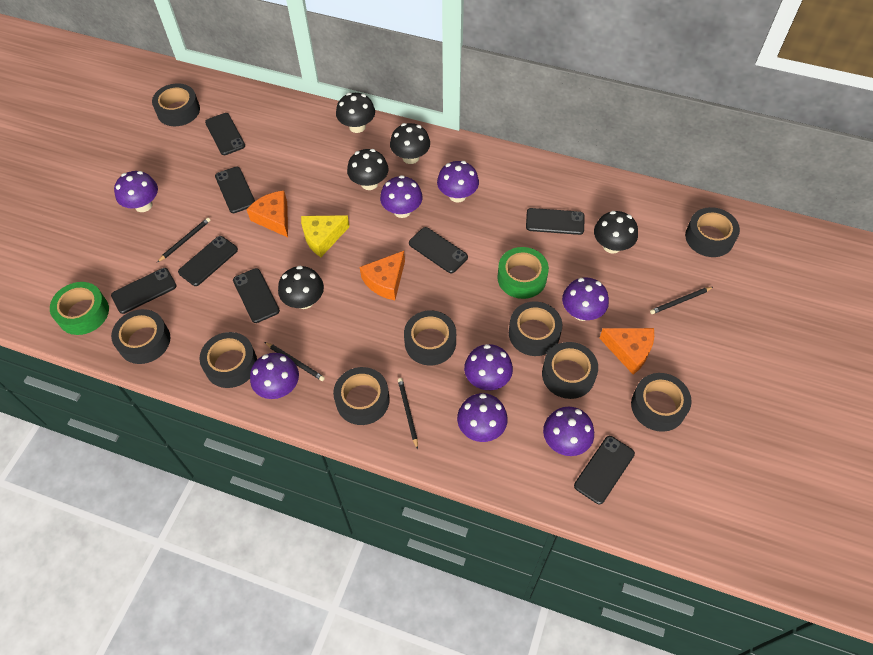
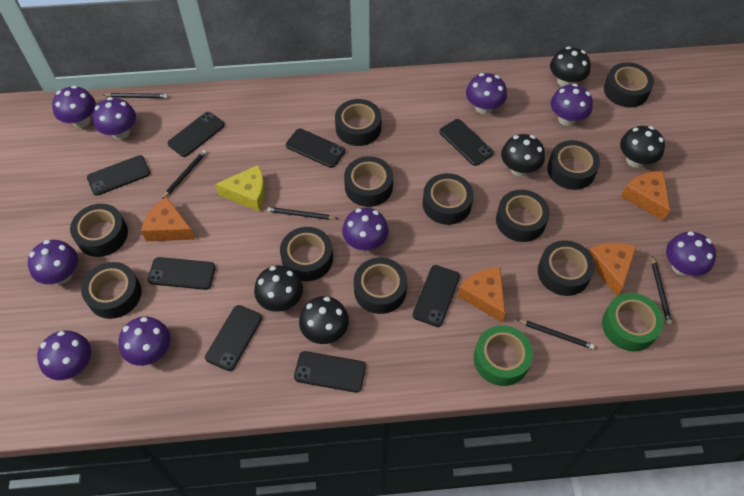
black pencil: [157,218,211,262] [265,342,325,381] [398,378,418,450] [650,287,713,314] = 4 -> [103,93,168,98] [162,150,207,199] [267,207,338,220] [517,320,595,349] [652,256,672,324] = 5
black tape: [111,309,170,364] [152,83,200,126] [200,332,257,388] [333,367,390,425] [404,310,456,365] [509,301,562,356] [542,342,598,399] [631,373,692,432] [685,207,740,257] = 9 -> [70,204,128,257] [81,262,141,319] [280,227,333,281] [335,99,381,146] [344,156,393,207] [354,258,407,314] [423,173,474,225] [496,190,550,242] [538,241,595,296] [547,140,600,190] [604,62,654,107] = 11
orange cheese: [246,191,288,237] [360,251,405,300] [599,328,654,375] = 3 -> [141,197,195,241] [457,267,505,322] [589,242,636,296] [621,171,670,221] = 4
purple mushroom: [114,171,158,212] [250,353,299,399] [380,175,423,218] [437,161,479,202] [457,393,508,442] [464,344,513,390] [543,407,594,456] [562,277,609,321] = 8 -> [28,240,78,284] [37,330,91,380] [52,86,96,128] [93,97,136,139] [119,317,171,366] [342,208,389,251] [466,73,507,114] [551,84,593,126] [666,231,716,276] = 9

